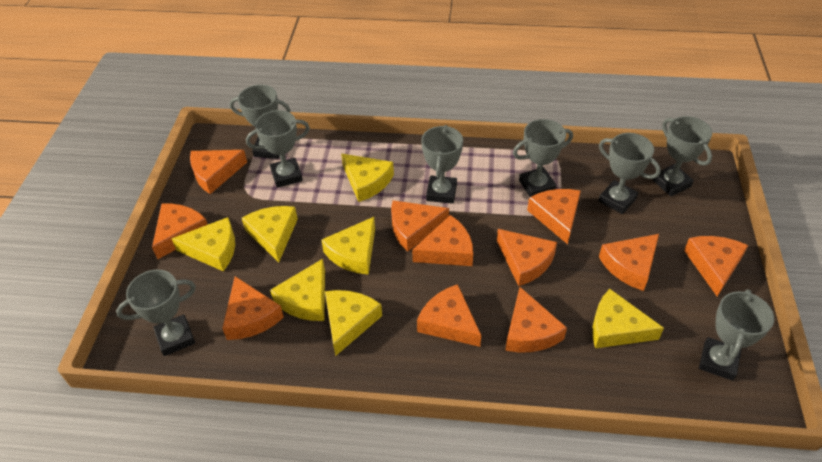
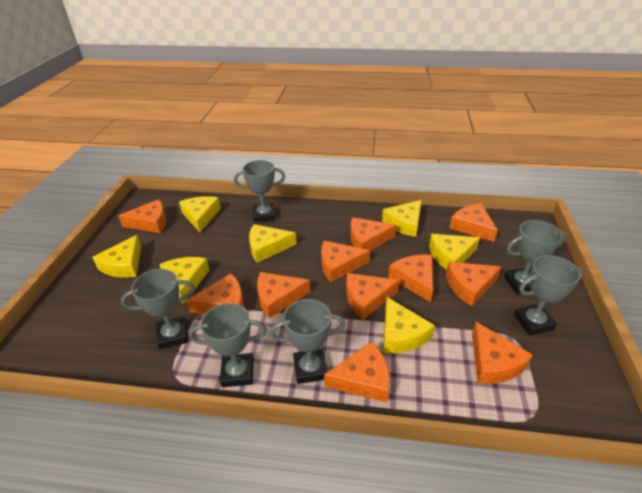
grey trophy: [116,270,196,356] [230,85,291,159] [246,110,310,188] [421,125,463,204] [513,119,573,197] [599,133,661,214] [652,116,712,196] [699,289,774,381] = 8 -> [121,269,195,350] [189,303,267,387] [234,160,285,222] [270,299,346,384] [504,220,566,294] [514,255,583,336] = 6

